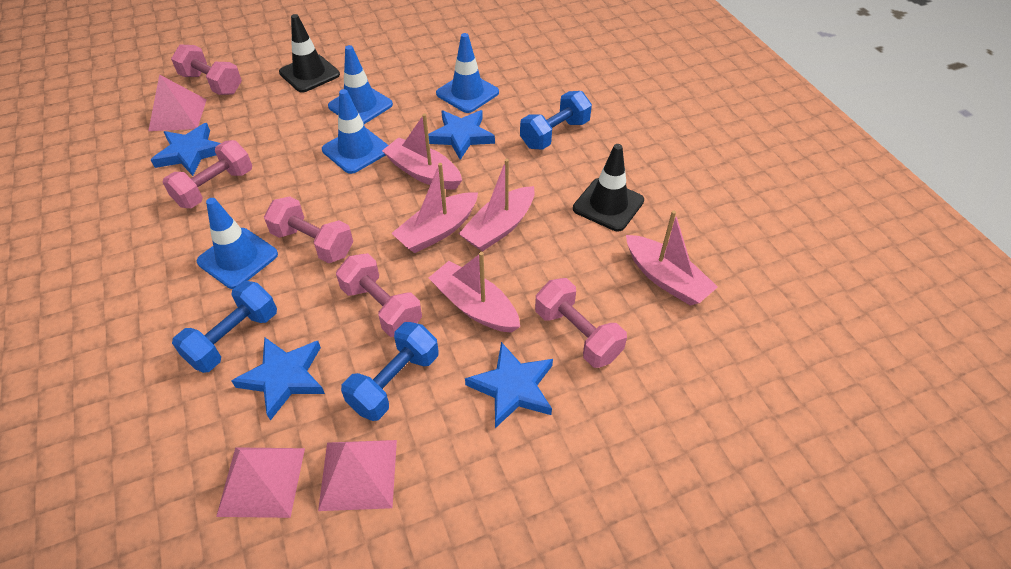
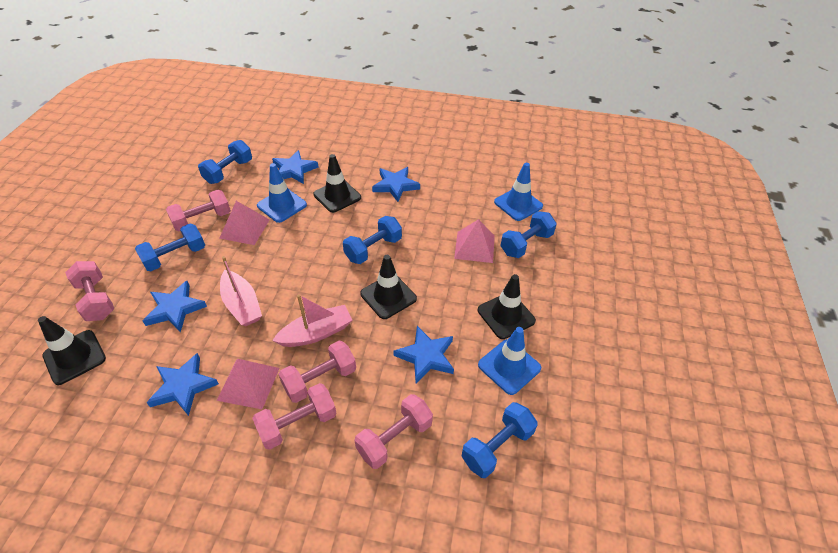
black traffic cone: [279,14,340,93] [573,144,644,231] = 2 -> [38,316,106,385] [313,154,361,213] [360,255,417,319] [478,274,536,339] = 4
blue dumbbell: [172,281,277,373] [341,322,438,421] [520,91,592,150] = 3 -> [135,224,205,271] [198,140,252,184] [343,216,402,264] [461,402,537,478] [500,211,557,258] = 5
blue star: [151,123,221,176] [232,337,325,421] [428,110,495,160] [465,342,553,428] = 4 -> [143,281,207,332] [147,353,219,416] [272,150,318,184] [372,167,420,202] [394,326,454,383] = 5
blue traffic cone: [197,198,278,289] [322,89,388,174] [328,45,393,124] [436,33,499,113] = 4 -> [257,163,307,223] [478,327,541,395] [494,163,543,221] = 3
pink boat: [382,114,462,190] [391,163,478,253] [429,252,520,333] [459,159,535,252] [626,210,718,306] = 5 -> [220,256,262,326] [272,294,352,347] = 2

